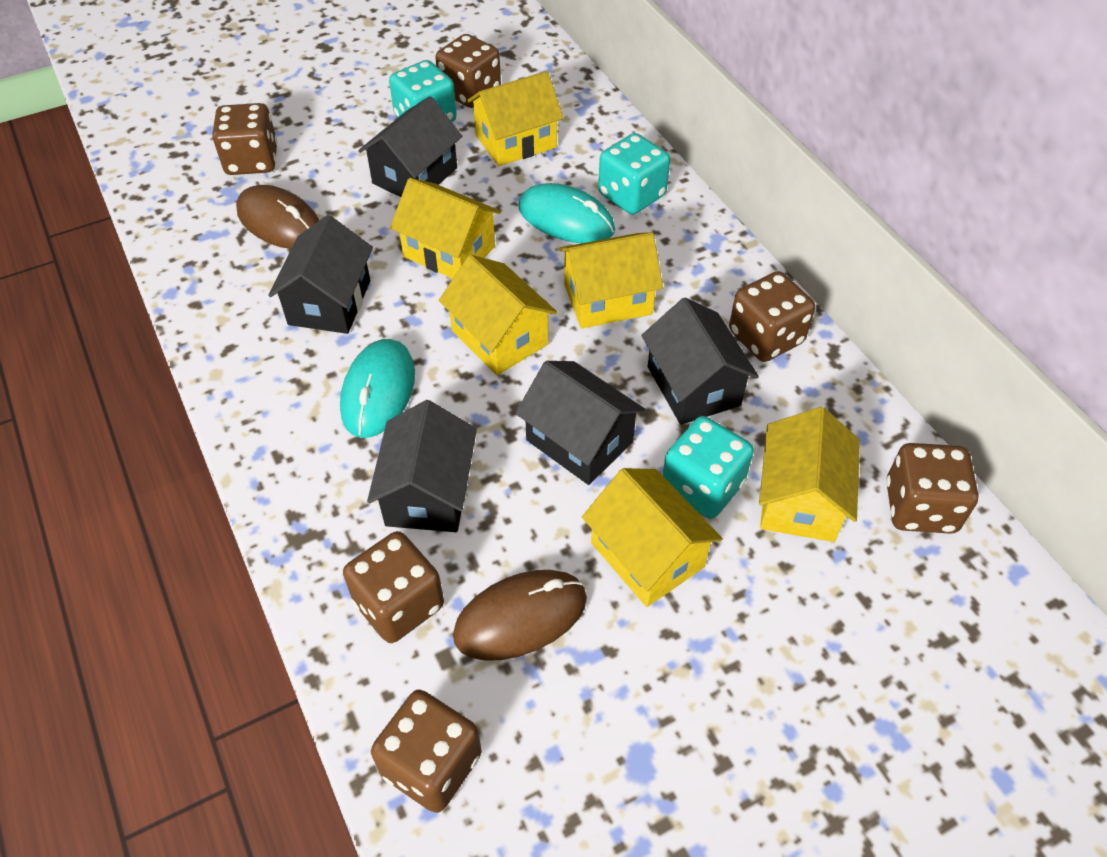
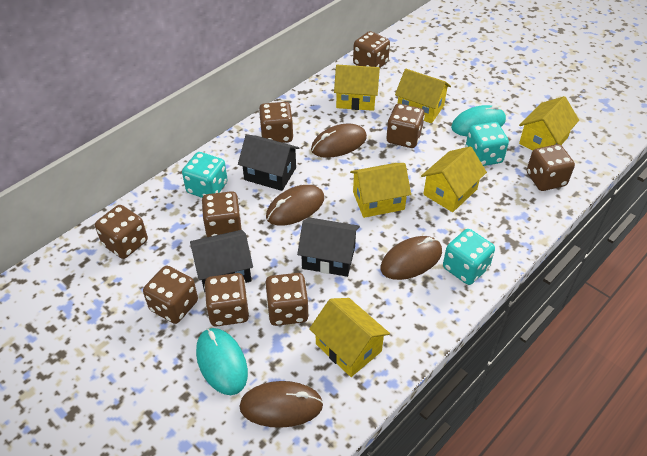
black house: [268,215,373,334] [358,96,462,197] [367,400,477,532] [515,361,646,485] [641,297,759,425] = 5 -> [190,230,253,292] [238,134,299,191] [297,217,360,277] = 3
brown dice: [212,103,277,175] [343,531,444,643] [371,690,482,813] [435,34,501,108] [729,271,815,362] [886,443,978,534] = 6 -> [95,205,148,259] [143,266,198,324] [202,191,242,237] [204,273,249,327] [259,102,294,143] [265,273,309,326] [353,31,390,68] [386,104,425,148] [527,144,575,191] = 9
brown mouse: [236,185,320,249] [453,570,587,661] = 2 -> [239,381,323,428] [266,185,324,226] [311,123,367,158] [380,236,442,280] = 4

